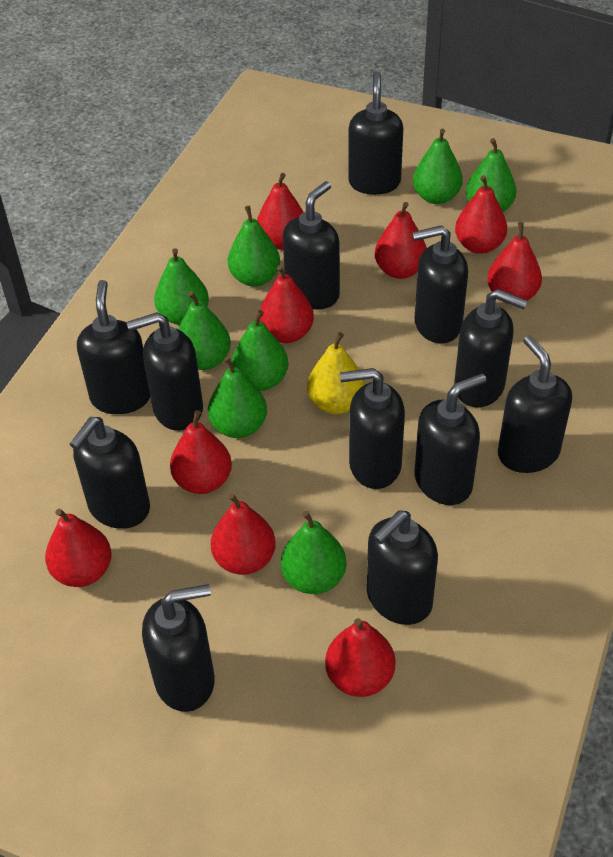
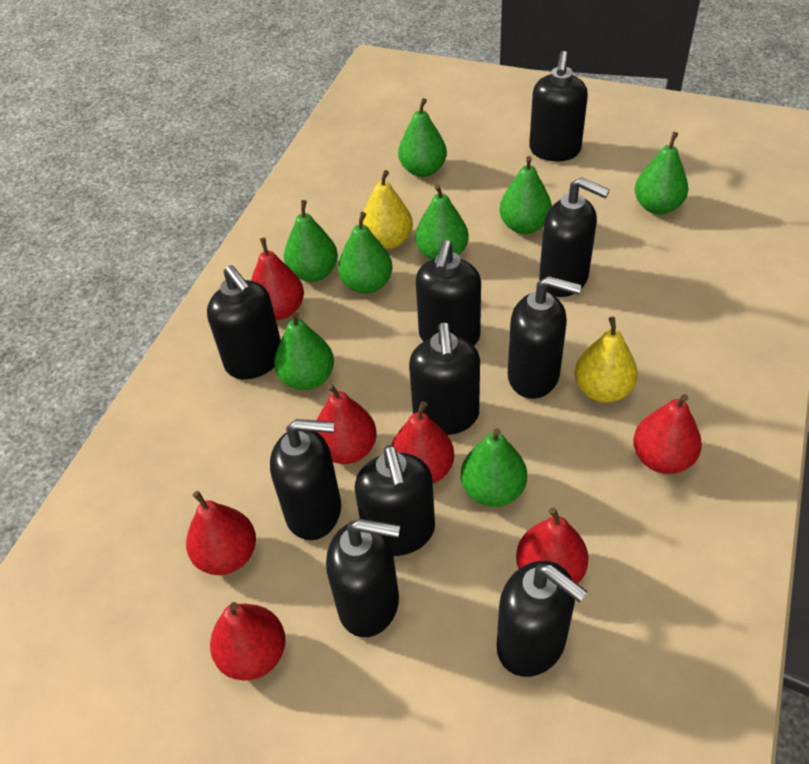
black soap dispenser: [70,417,150,529] [77,280,150,414] [126,312,203,431] [142,584,215,712] [283,181,340,310] [340,368,405,489] [348,71,403,195] [367,511,438,625] [412,225,468,343] [414,373,486,505] [454,289,528,407] [498,335,572,473] = 12 -> [207,265,281,379] [270,419,341,540] [326,519,400,637] [355,445,435,556] [409,323,480,435] [416,240,481,346] [497,561,588,677] [508,276,582,399] [529,51,588,161] [539,177,610,297] = 10
red pear: [45,509,112,587] [170,410,232,494] [211,493,276,575] [257,173,304,250] [259,265,314,343] [325,618,396,697] [375,202,427,279] [455,176,507,254] [487,222,542,304] = 9 -> [186,491,256,575] [210,602,285,681] [251,237,304,320] [317,384,377,464] [391,401,454,483] [516,507,589,584] [633,394,702,474] = 7
yellow pear: [307,332,365,414] = 1 -> [363,170,413,249] [575,316,638,403] = 2

